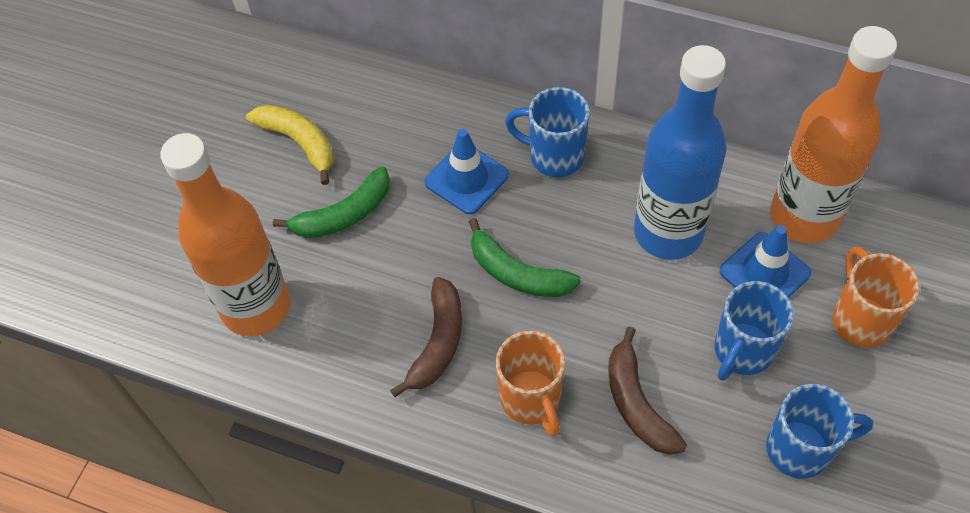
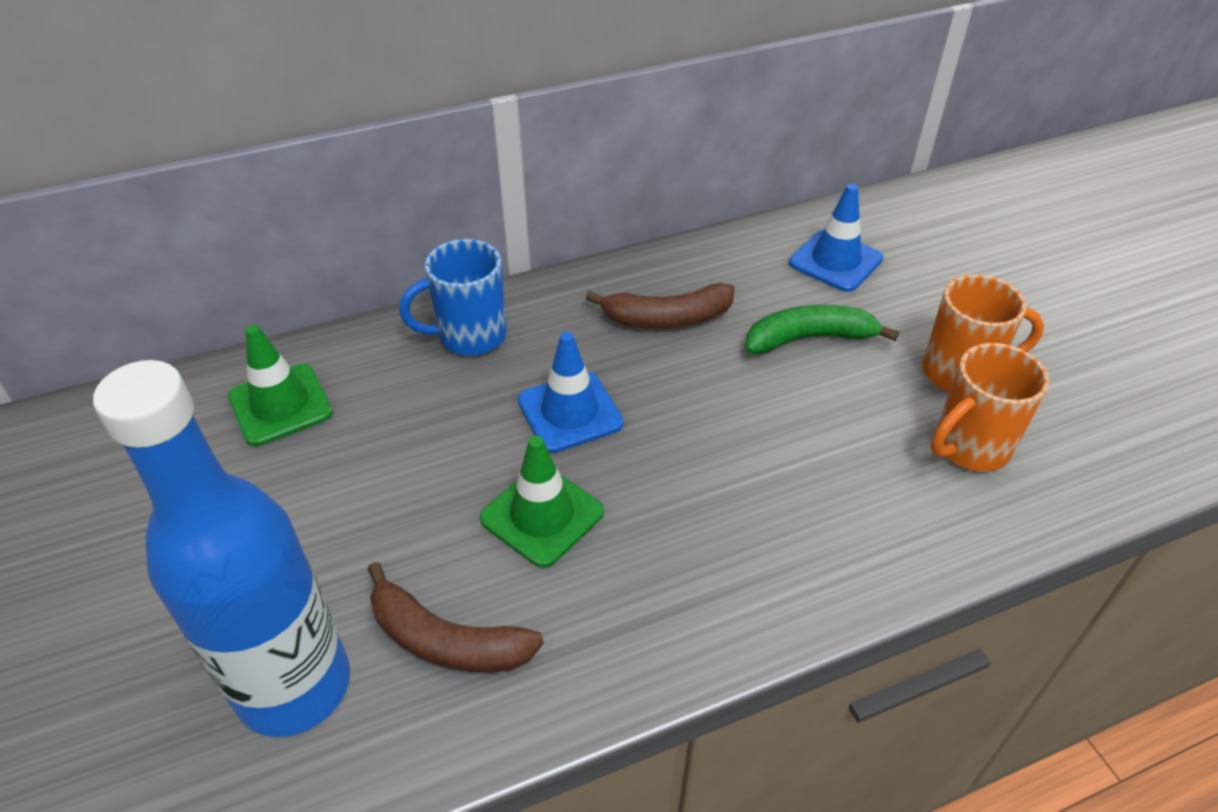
blue mug: [505,87,589,177] [714,281,794,381] [766,384,873,479] = 3 -> [399,239,506,356] = 1
green banana: [273,167,390,238] [469,218,581,297] = 2 -> [746,305,899,354] = 1
green traffic cone: none = 0 -> [228,325,333,446] [480,436,604,568] = 2
orange bottle: [160,133,290,336] [770,26,897,243] = 2 -> none = 0
yellow banana: [246,105,334,185] = 1 -> none = 0

